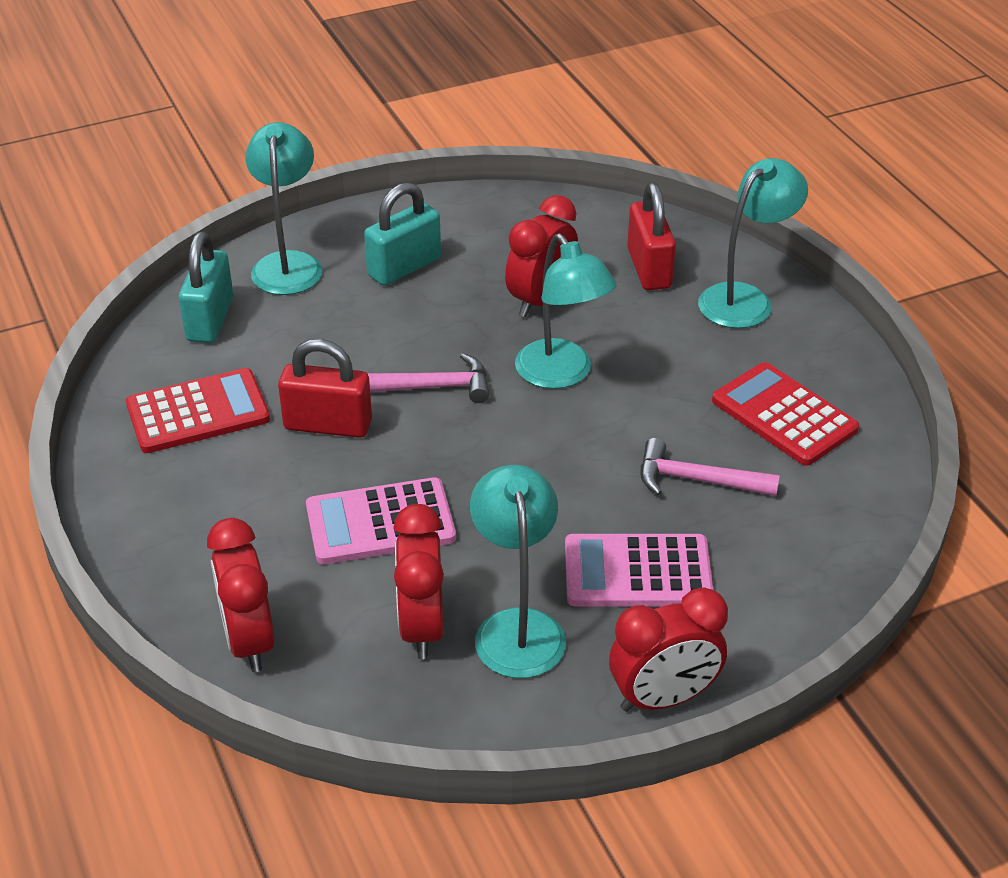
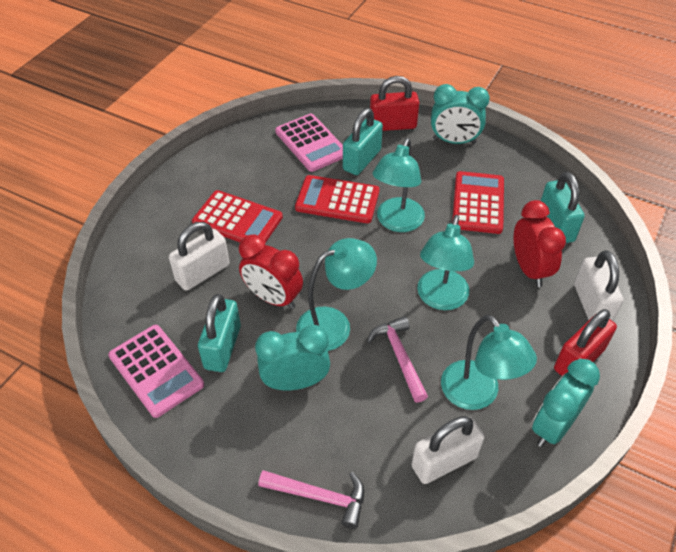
red calculator: [126,368,270,453] [712,362,859,466] = 2 -> [192,190,283,242] [295,175,380,223] [452,171,504,234] = 3
red clock: [207,518,275,672] [393,504,444,659] [505,195,578,317] [609,588,728,712] = 4 -> [239,234,303,309] [514,200,566,287] = 2
turquoise clock: none = 0 -> [255,325,330,390] [431,84,490,144] [532,359,600,447] = 3
turquoise padlock: [179,232,233,343] [364,182,441,286] = 2 -> [198,294,241,372] [343,108,383,175] [541,172,585,243] = 3
white padlock: none = 0 -> [169,222,230,291] [411,416,485,484] [574,250,623,321] = 3

